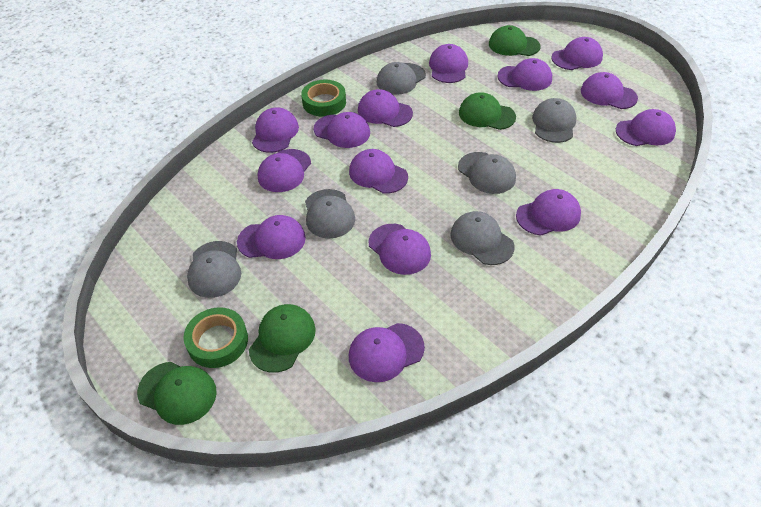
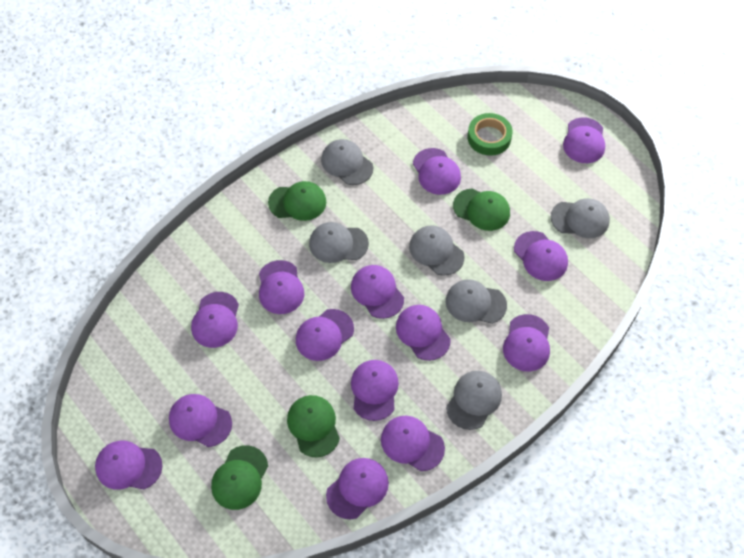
green tape: [183,307,248,368] [301,80,346,117] = 2 -> [468,113,513,156] = 1

